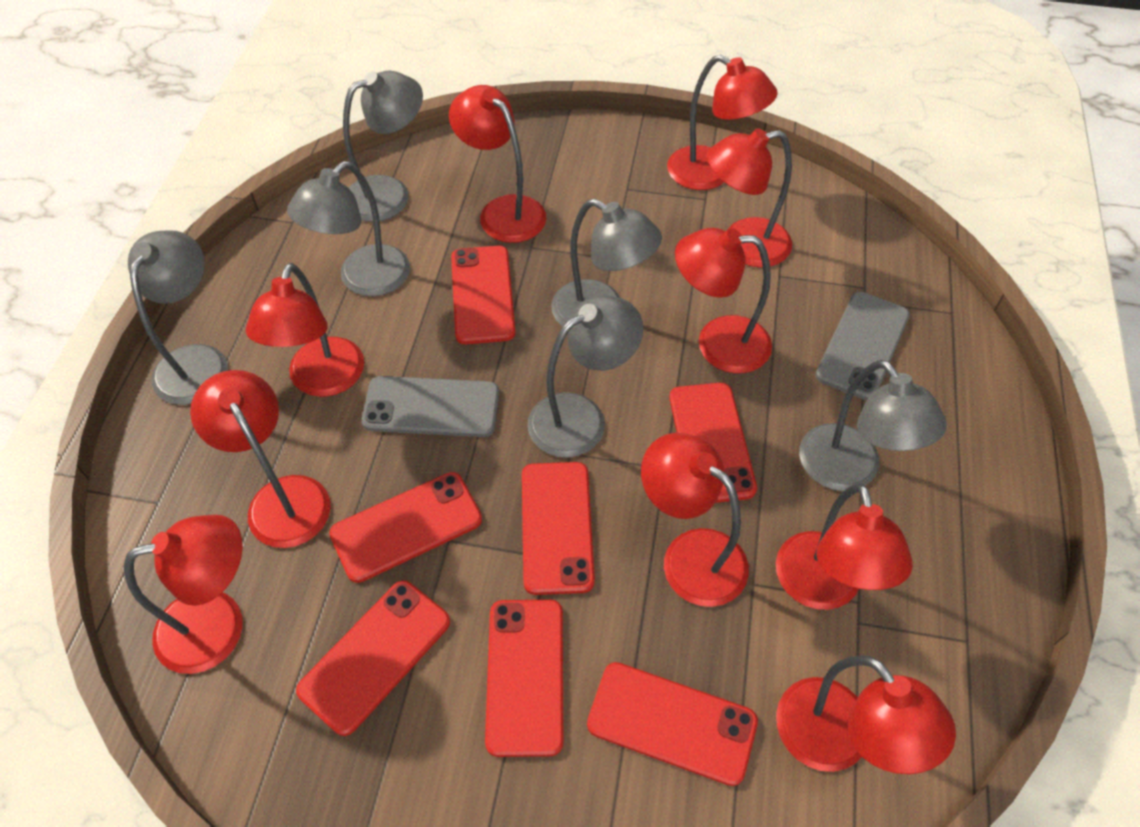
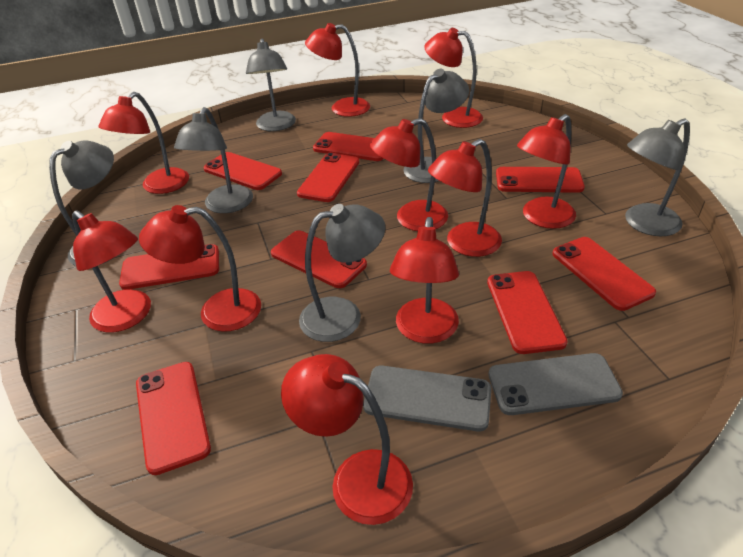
red phone: [296,580,450,736] [329,472,482,583] [451,246,516,344] [485,600,564,757] [522,462,595,595] [587,662,758,786] [669,383,757,503] = 7 -> [119,244,219,290] [136,362,211,475] [204,152,282,190] [271,230,367,288] [297,153,359,202] [313,132,384,161] [487,271,568,354] [496,167,585,193] [552,237,656,311] = 9

